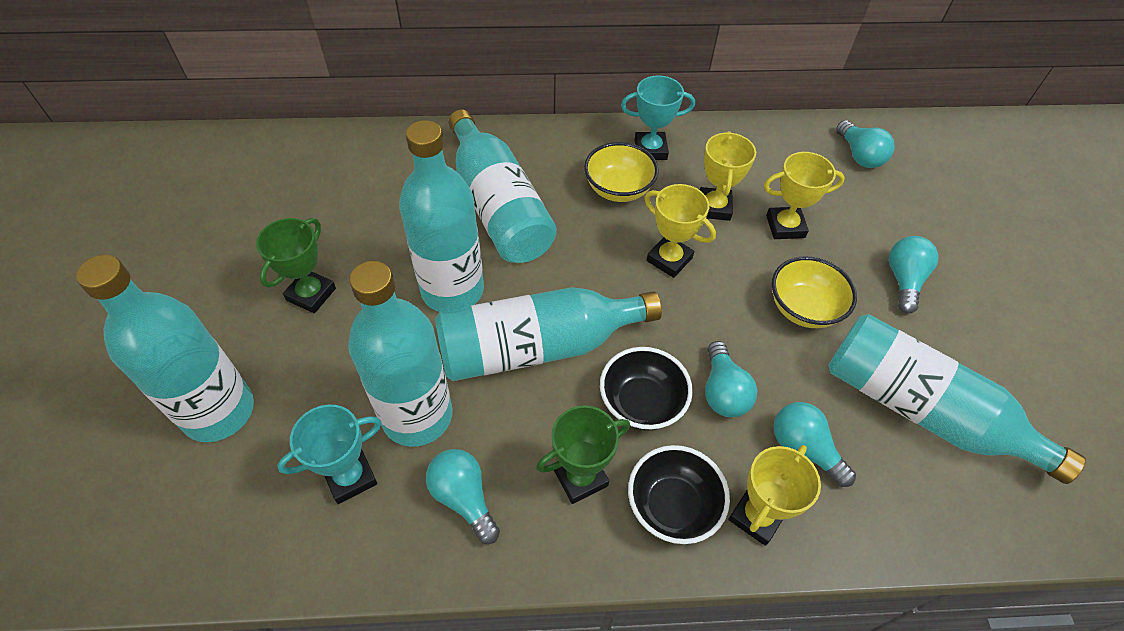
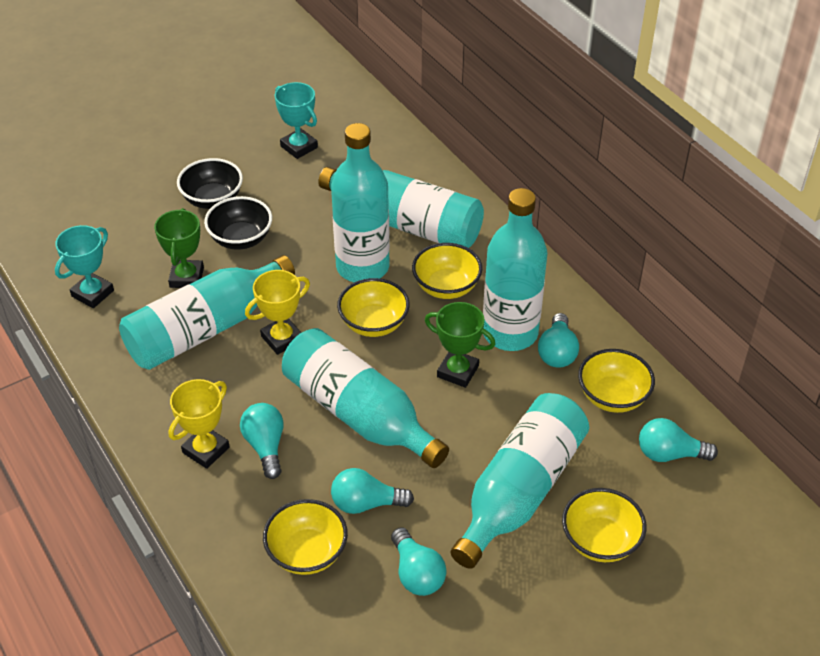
yellow bowl: [584,142,659,202] [772,256,857,328] = 2 -> [263,499,348,575] [337,278,410,337] [412,243,482,299] [562,488,647,562] [578,349,655,413] = 5
yellow trophy: [645,184,716,278] [700,131,756,221] [728,445,821,546] [764,152,845,239] = 4 -> [169,379,230,469] [245,270,310,355] = 2

